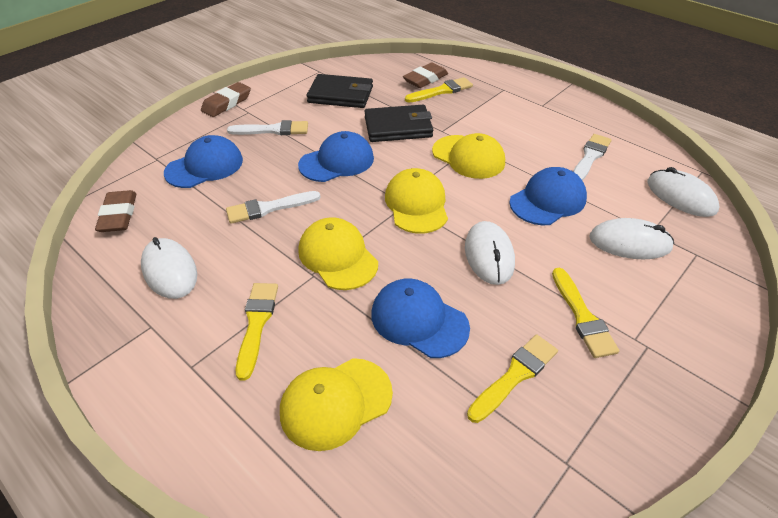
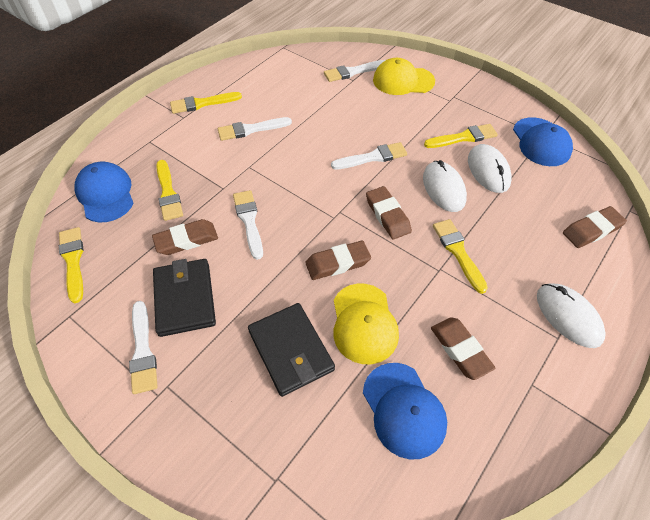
blue cap: [164,135,243,188] [298,131,374,182] [371,278,470,358] [509,167,587,225] = 4 -> [74,162,134,222] [363,363,447,459] [513,117,573,166] = 3
brown eraser: [95,190,137,232] [201,82,251,117] [403,62,448,88] = 3 -> [152,219,218,255] [305,241,371,280] [366,186,412,239] [431,317,495,380] [563,206,627,248] = 5
white brush: [226,191,321,224] [227,120,308,135] [573,134,612,181] = 3 -> [129,301,158,394] [218,117,292,141] [233,190,263,260] [324,60,385,82] [331,142,407,170] = 5
white mouse: [141,237,197,299] [465,221,515,285] [589,218,674,259] [647,167,720,217] = 4 -> [423,160,467,212] [468,144,512,193] [537,283,606,348] = 3
yellow brush: [236,283,278,381] [405,77,473,102] [467,334,558,423] [552,268,619,358] = 4 -> [59,227,83,303] [156,160,183,221] [170,92,242,114] [424,124,498,148] [433,219,488,294] = 5
yellow cap: [280,358,393,451] [298,217,378,290] [385,168,448,234] [432,133,505,179] = 4 -> [333,284,399,364] [373,58,435,95] = 2

